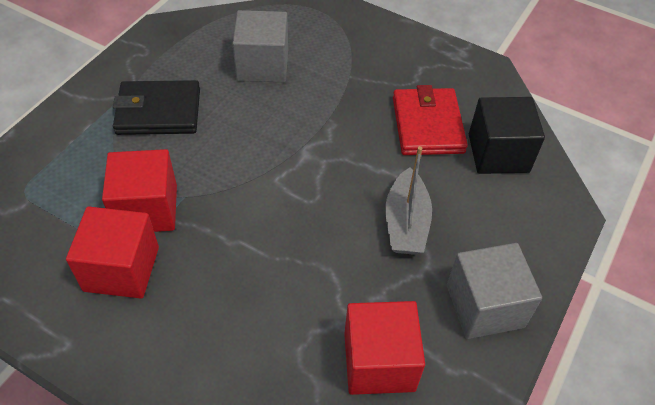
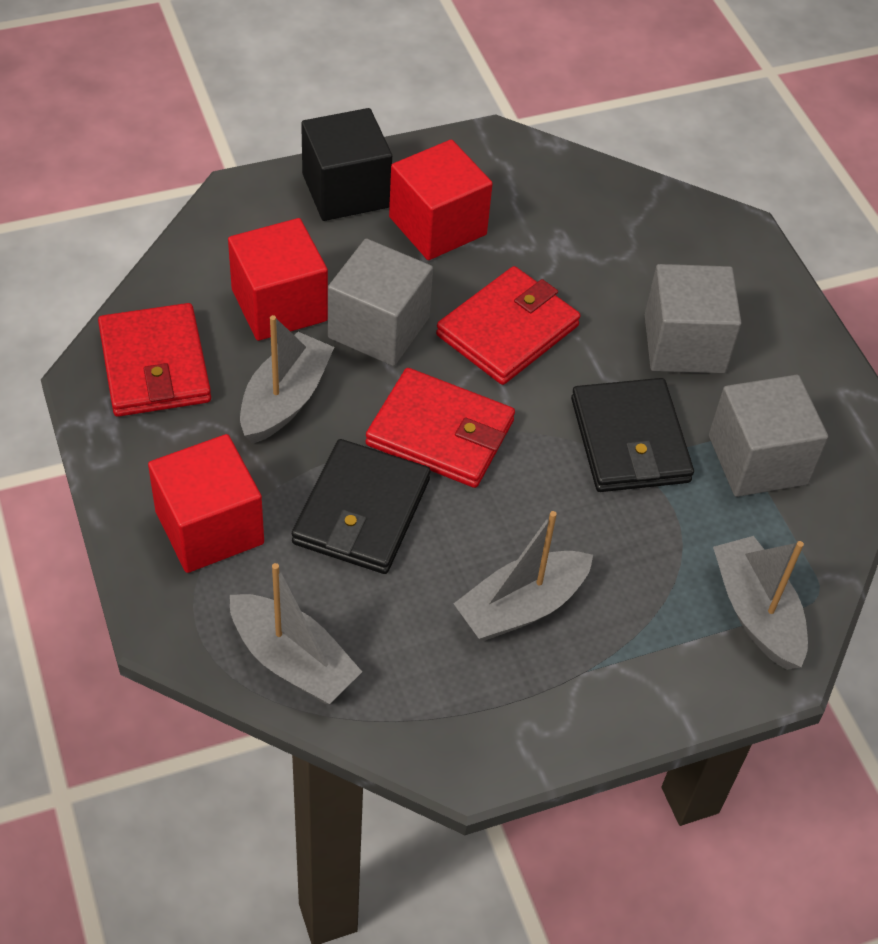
black wallet: [113,80,200,135] = 1 -> [292,439,430,574] [571,378,694,492] = 2
grey boat: [385,146,432,255] = 1 -> [230,563,362,704] [240,315,334,444] [453,511,593,641] [713,536,808,670] = 4
grey cube: [232,10,288,82] [447,243,542,339] = 2 -> [328,238,433,366] [645,264,742,373] [709,375,828,497] = 3
red wallet: [393,85,468,155] = 1 -> [98,303,211,417] [365,368,515,488] [436,266,581,385] = 3

